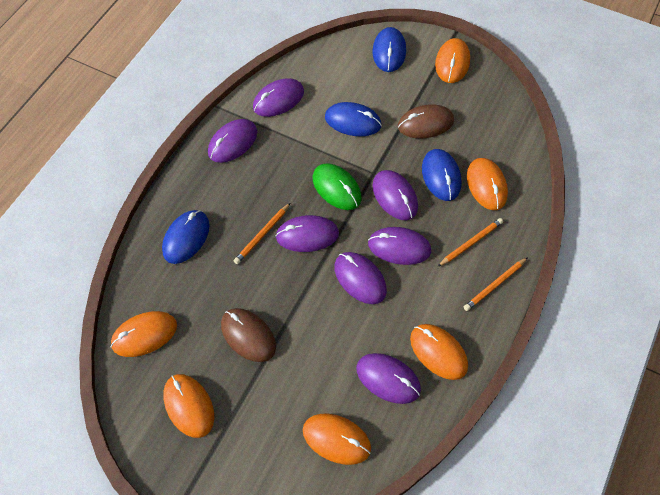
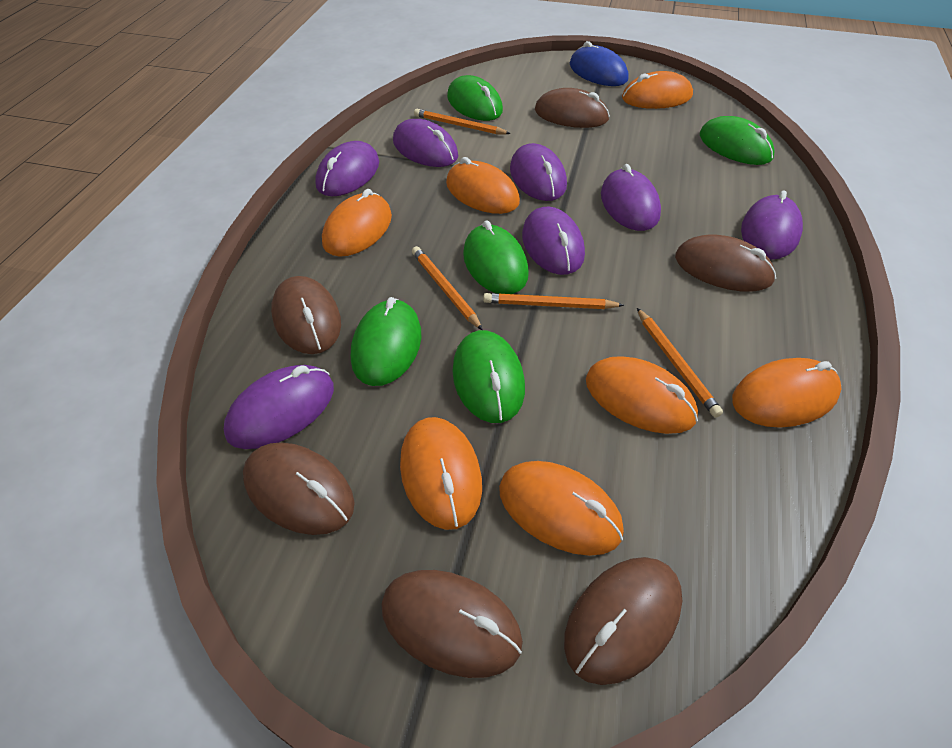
blue mouse: [162,210,210,264] [325,102,382,136] [372,27,406,72] [422,149,462,201] = 4 -> [570,41,629,86] = 1
brown mouse: [221,308,276,362] [398,105,454,138] = 2 -> [243,442,355,535] [271,276,341,354] [381,570,523,678] [535,88,610,128] [564,557,682,685] [675,234,776,292] = 6
green mouse: [313,163,362,210] = 1 -> [351,297,421,386] [447,75,503,121] [452,330,525,423] [463,220,529,294] [700,116,774,165] = 5
orange mouse: [111,311,177,357] [163,374,214,438] [303,414,371,465] [410,324,468,380] [435,38,470,83] [467,158,508,210] = 6 -> [322,189,392,257] [400,417,482,530] [446,157,520,214] [499,461,624,556] [586,356,698,434] [622,71,693,109] [732,358,842,428] = 7
orange pencil: [234,203,290,264] [437,218,503,267] [464,257,528,311] = 3 -> [412,246,483,330] [414,109,511,134] [483,293,624,309] [637,308,723,418] = 4

